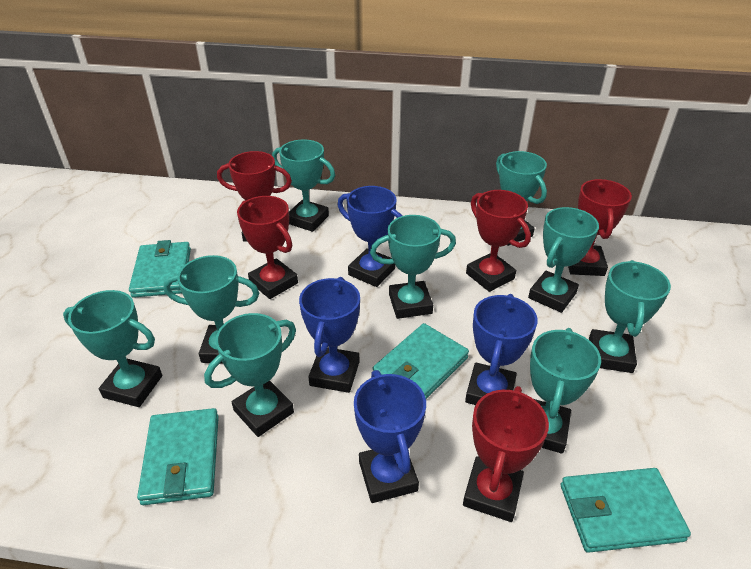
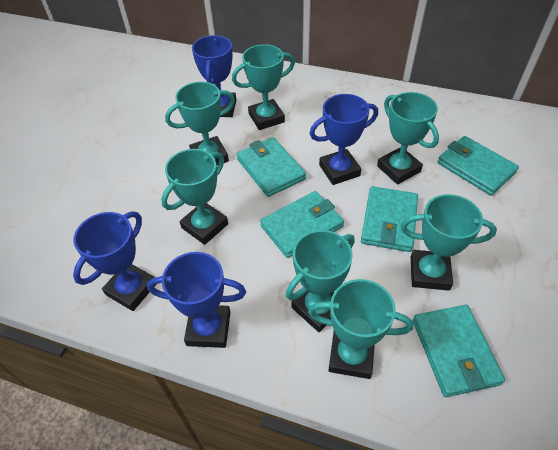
red trophy: [217,151,292,242] [237,196,298,299] [463,386,549,522] [466,190,531,292] [568,179,632,276] = 5 -> none = 0
turquoise trophy: [63,290,162,407] [164,255,259,364] [204,313,296,437] [272,139,335,232] [370,215,456,319] [496,151,547,246] [528,207,599,313] [530,328,601,454] [589,260,671,373] = 9 -> [161,149,228,245] [165,82,235,165] [232,44,295,130] [286,230,355,332] [308,279,413,379] [377,92,439,184] [401,194,497,291] = 7
turquoise wallet: [129,240,191,298] [137,408,219,505] [372,323,469,399] [561,468,691,553] = 4 -> [237,137,306,197] [260,191,344,258] [361,186,418,252] [413,305,505,397] [437,136,519,196] = 5

